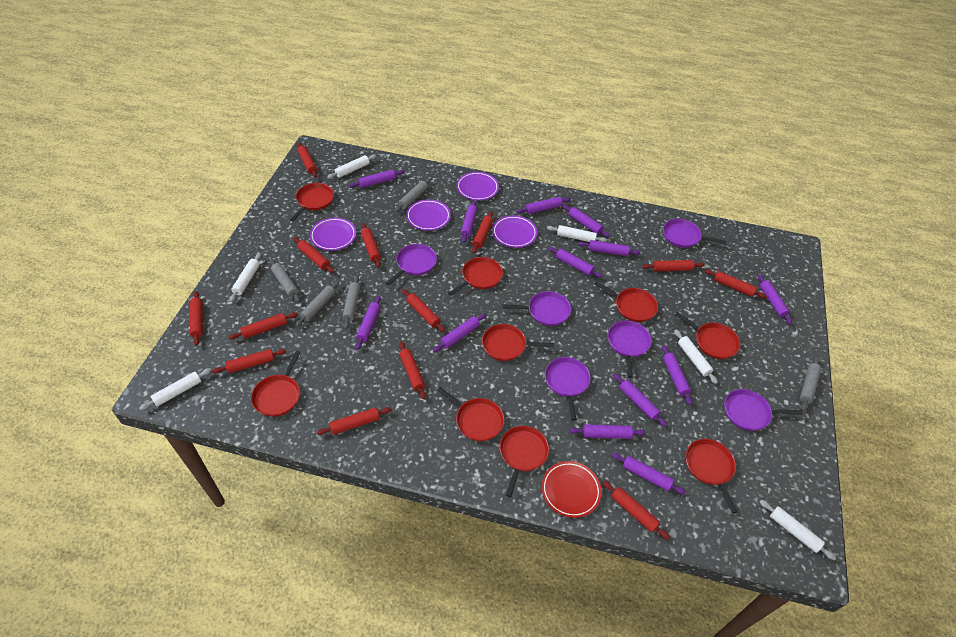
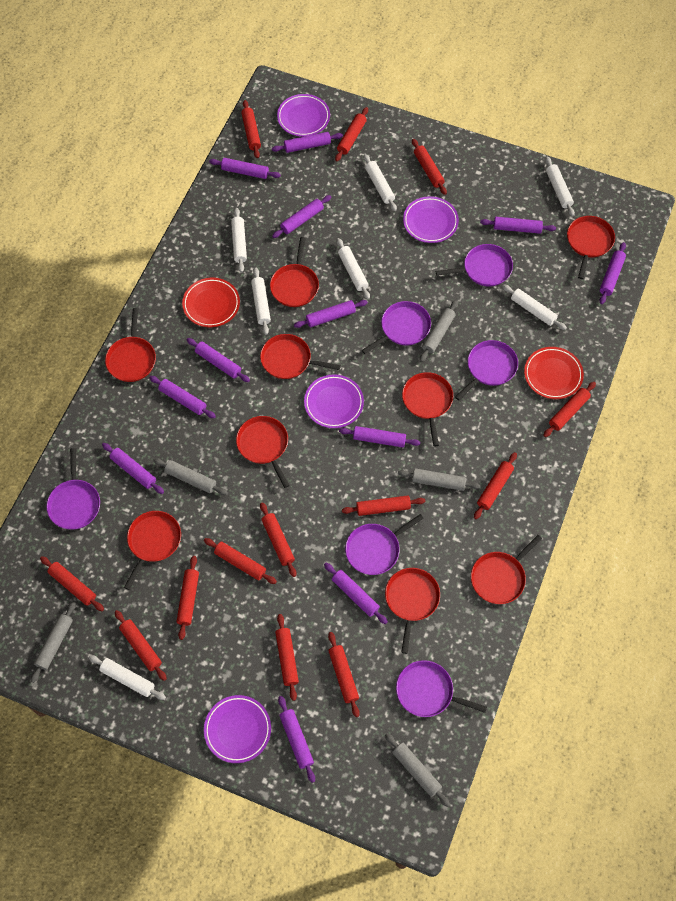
purple rolling pin: [349,170,404,188] [356,296,381,350] [433,313,486,352] [461,200,477,243] [517,197,571,214] [548,247,603,278] [562,205,610,237] [570,424,646,439] [578,240,640,256] [611,453,686,495] [613,374,668,427] [662,345,692,405] [758,274,792,325] = 13 -> [102,443,164,494] [149,376,216,418] [187,338,250,382] [209,158,281,179] [272,132,343,153] [272,195,331,238] [278,696,315,783] [294,300,368,328] [324,563,388,624] [339,426,420,447] [480,217,556,234] [599,242,626,304] = 12
red plate: [542,461,601,518] = 1 -> [182,278,240,327] [524,347,584,399] = 2
white rolling pin: [139,368,212,410] [229,253,261,302] [327,154,376,179] [547,225,607,242] [674,330,718,384] [760,500,836,560] = 6 -> [88,655,166,700] [231,208,247,272] [251,268,271,335] [337,238,370,299] [364,154,397,211] [502,285,567,330] [545,157,575,217] = 7

